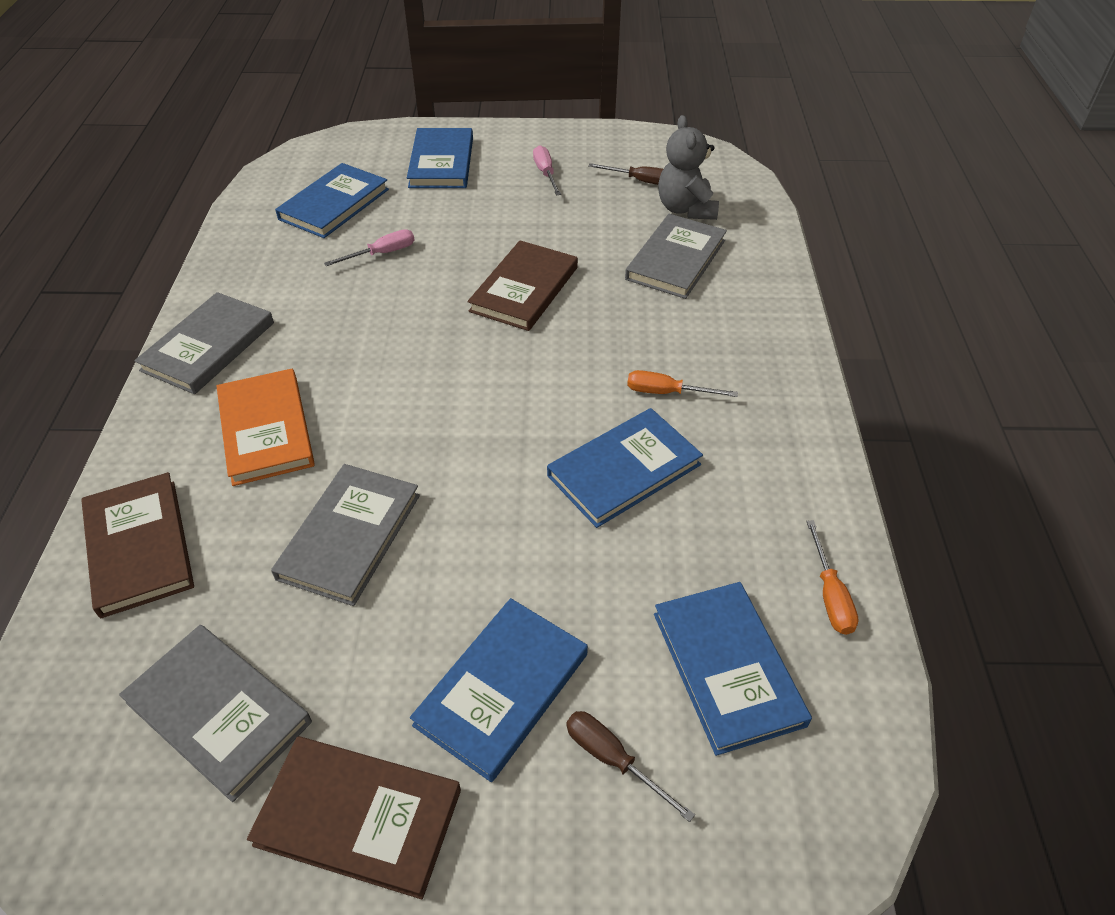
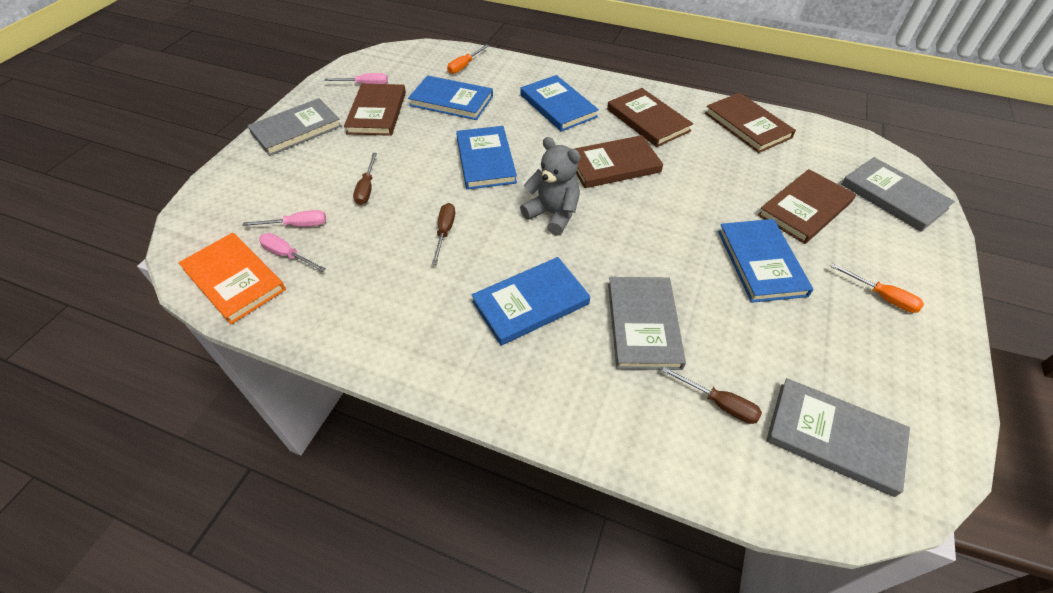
brown book: [81,472,194,618] [247,736,461,899] [468,240,578,331] = 3 -> [344,84,406,136] [574,135,663,188] [607,88,693,147] [705,93,796,153] [758,169,856,244] = 5
brown screwdriver: [566,711,695,822] [588,163,663,185] = 2 -> [353,153,377,205] [432,203,455,265] [662,367,762,424] = 3
pink screwdriver: [324,229,414,266] [533,145,561,195] = 2 -> [242,210,326,227] [259,233,326,272] [324,73,388,84] = 3

